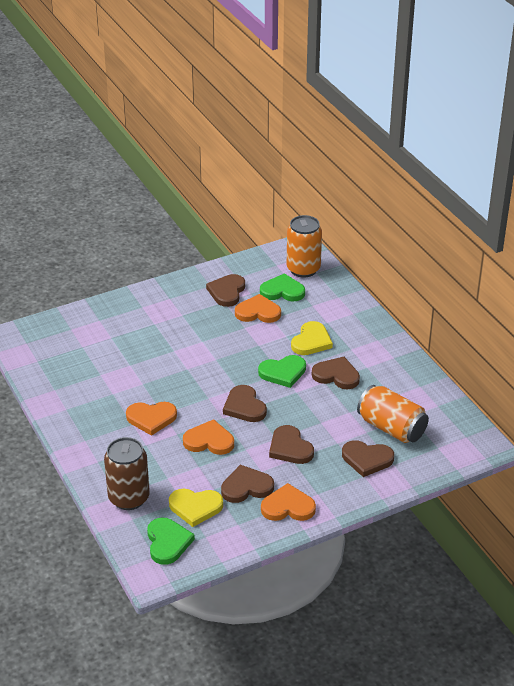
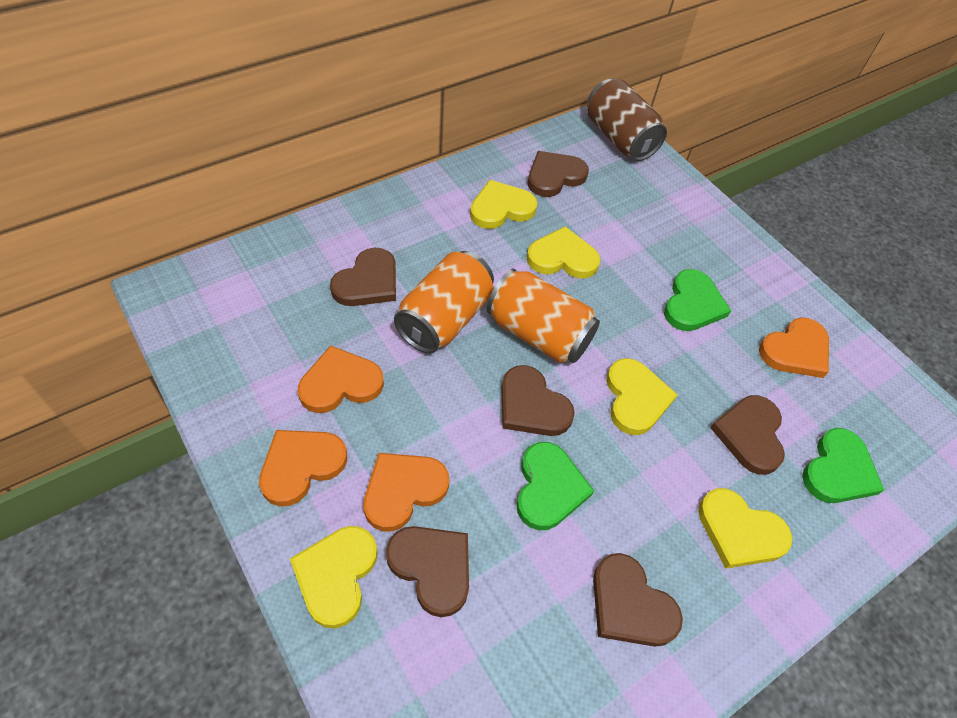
yellow heart: [169,489,223,527] [291,321,333,355] = 2 -> [290,526,378,629] [470,180,538,229] [527,226,601,278] [606,358,678,435] [698,488,792,569] = 5

